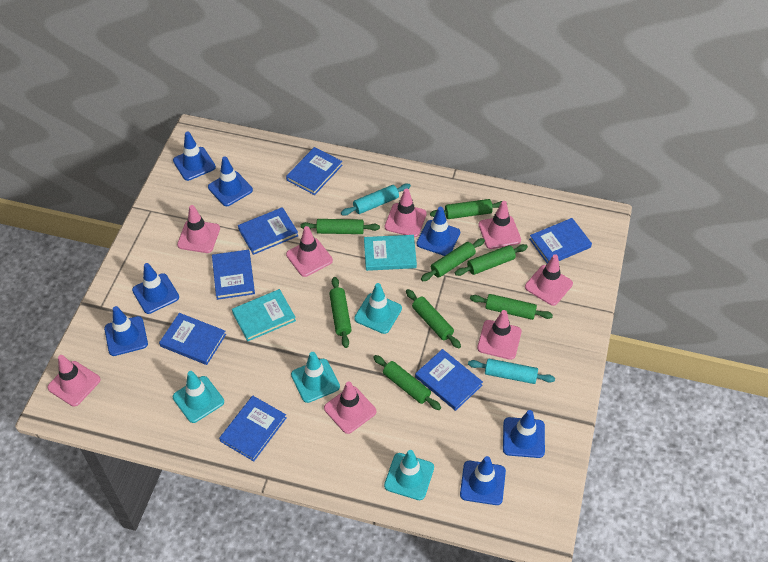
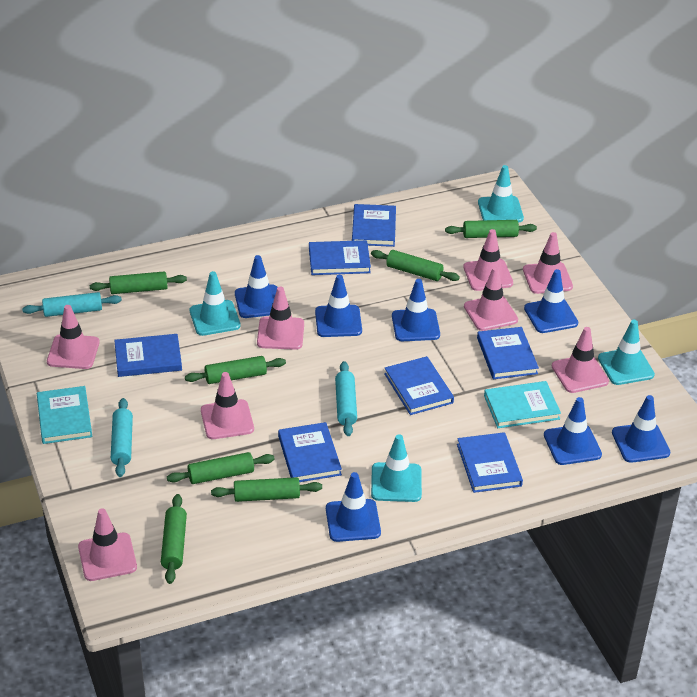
green rolling pin: [300,219,380,234] [329,277,352,348] [373,355,441,410] [406,289,461,348] [421,238,485,281] [430,199,502,219] [455,244,528,276] [470,294,553,320] = 8 -> [90,271,187,294] [161,494,187,584] [167,452,275,484] [185,356,286,384] [211,477,322,502] [371,250,460,281] [445,220,537,238] = 7
turquoise rolling pin: [341,183,411,216] [468,359,555,384] = 2 -> [22,292,122,317] [111,398,133,477] [335,361,357,436] = 3

